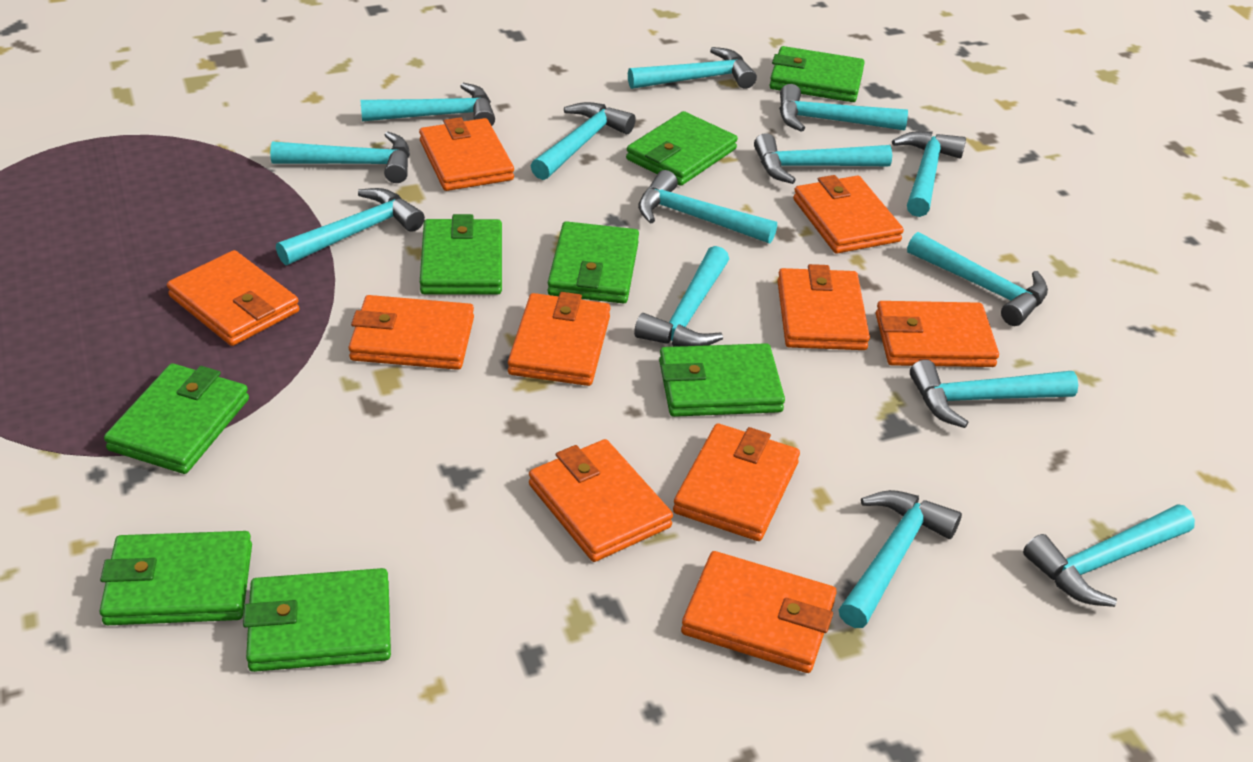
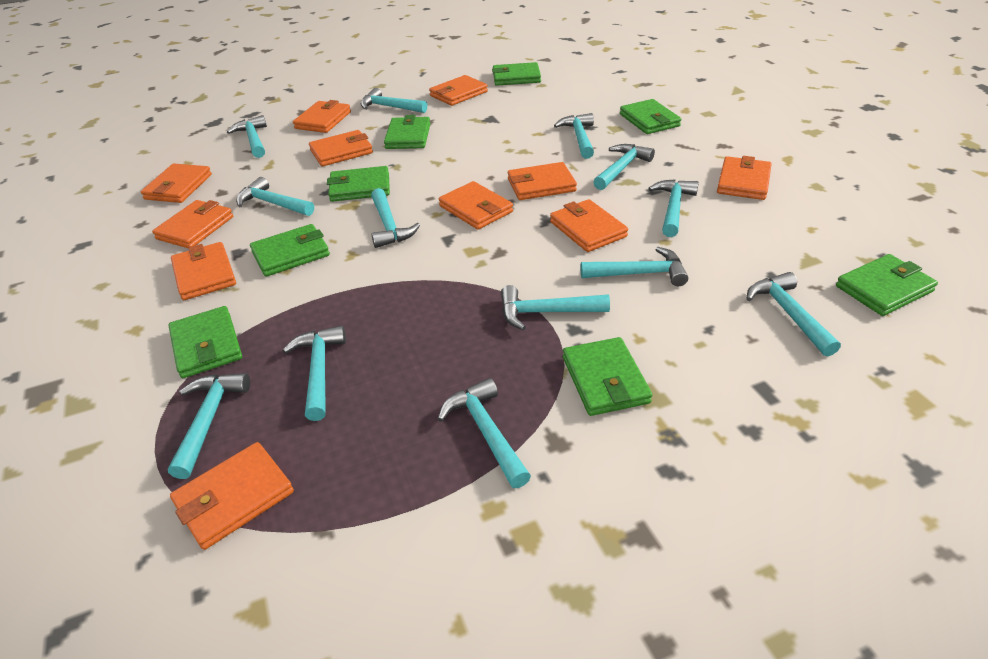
orange wallet: [167,250,300,346] [349,295,474,370] [419,117,514,191] [508,292,610,386] [529,439,673,562] [673,423,800,541] [681,551,837,673] [777,264,870,350] [793,175,904,254] [876,301,999,367] = 10 -> [141,164,212,203] [152,200,233,248] [170,442,294,550] [171,242,236,300] [293,100,351,133] [309,130,373,166] [429,75,488,106] [439,181,513,229] [508,162,577,200] [550,199,628,252] [717,156,772,200] = 11
turquoise hammer: [270,132,410,183] [276,188,425,265] [360,83,495,126] [531,102,636,180] [628,47,757,89] [634,246,729,347] [638,170,777,243] [754,133,892,184] [779,84,908,132] [839,490,962,628] [892,131,966,217] [907,232,1048,326] [910,360,1078,428] [1023,504,1195,607] = 14 -> [168,373,250,479] [227,115,267,158] [236,177,314,216] [283,326,346,421] [361,88,427,113] [371,188,420,248] [438,378,531,488] [501,285,610,330] [554,113,594,159] [581,247,688,286] [593,144,655,190] [648,179,699,237] [746,272,841,357] = 13

